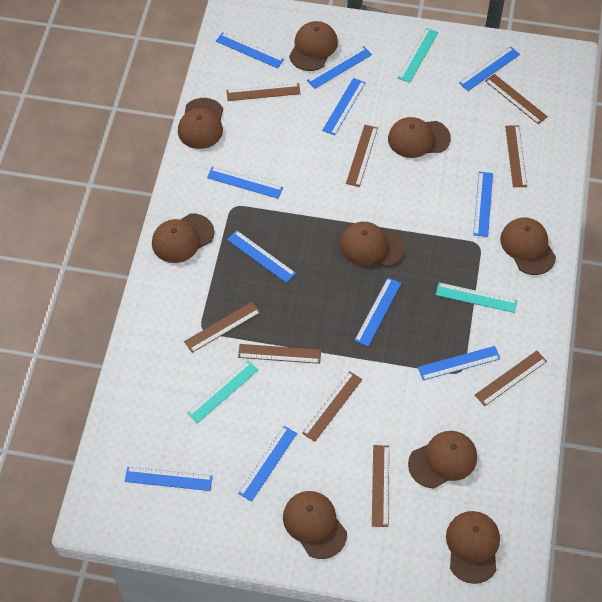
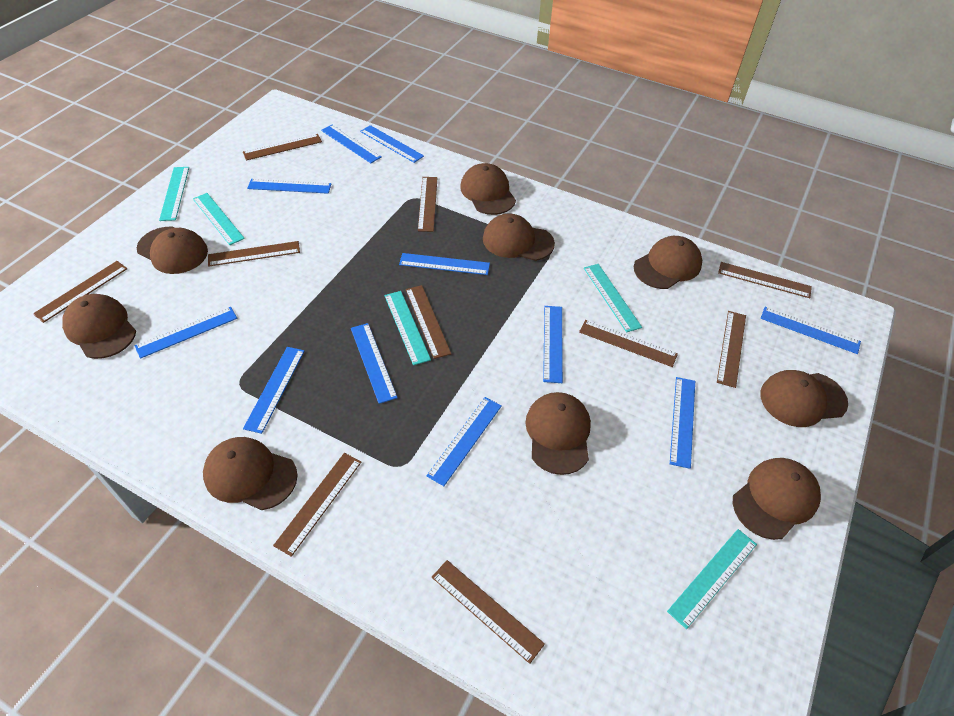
brown ruler: [184,302,261,353] [226,83,301,101] [238,344,321,364] [302,371,362,442] [346,125,378,187] [372,445,389,527] [475,351,547,406] [485,74,548,124] [505,125,527,187] = 9 -> [33,261,127,323] [208,241,300,267] [243,134,322,161] [273,453,361,557] [406,285,451,359] [418,177,438,232] [432,560,545,664] [579,320,678,367] [717,311,746,388] [718,262,812,298] = 10
turquoise ruler: [187,360,258,423] [398,28,438,83] [436,282,517,313] = 3 -> [159,167,189,221] [193,193,245,245] [384,291,431,365] [584,264,642,333] [667,529,757,629] = 5

